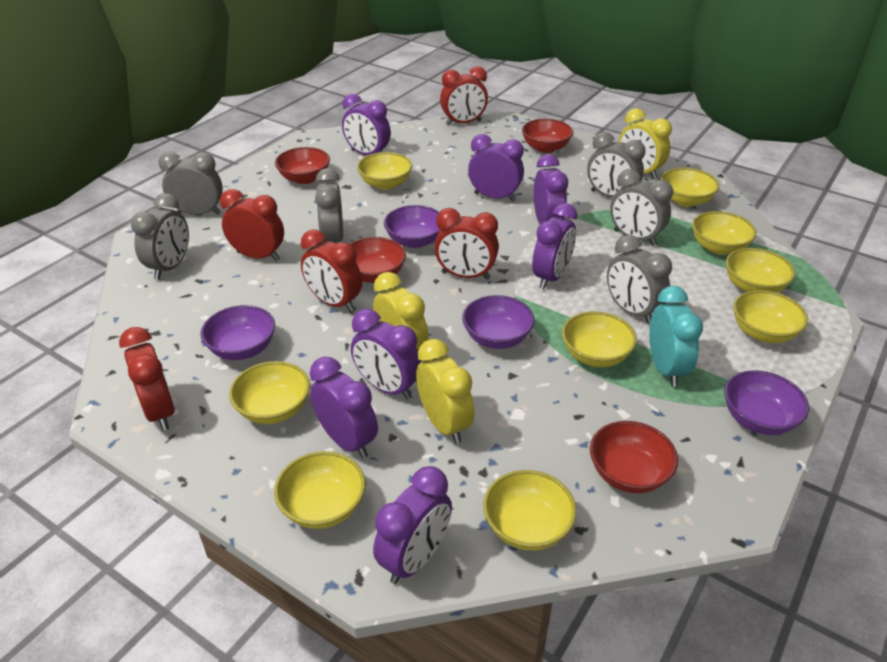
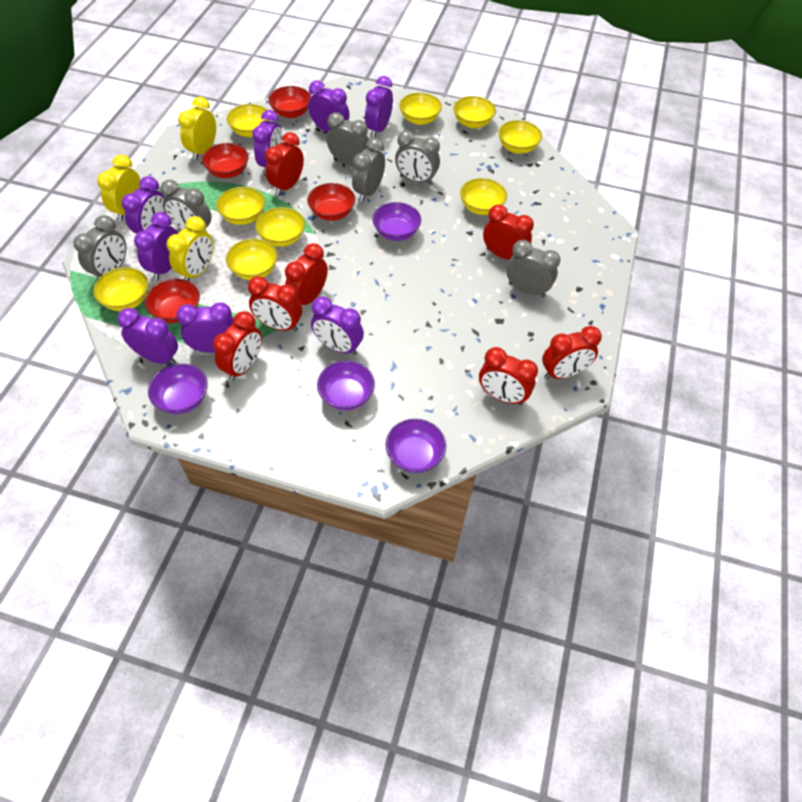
purple clock: [310,357,378,458] [342,94,391,155] [351,309,421,400] [373,466,452,584] [468,134,524,201] [532,203,578,289] [534,154,568,224] = 7 -> [117,308,178,365] [122,176,165,234] [134,212,178,280] [176,302,234,353] [252,110,283,174] [308,80,350,132] [311,296,364,355] [365,76,393,138] = 8
red clock: [119,327,175,430] [220,189,284,261] [301,229,362,312] [434,208,499,279] [440,66,488,126] = 5 -> [213,311,262,381] [248,276,302,332] [265,132,304,196] [285,243,328,305] [479,347,538,405] [483,205,534,260] [542,326,602,379] = 7
turquoise clock: [649,286,703,387] = 1 -> none = 0

